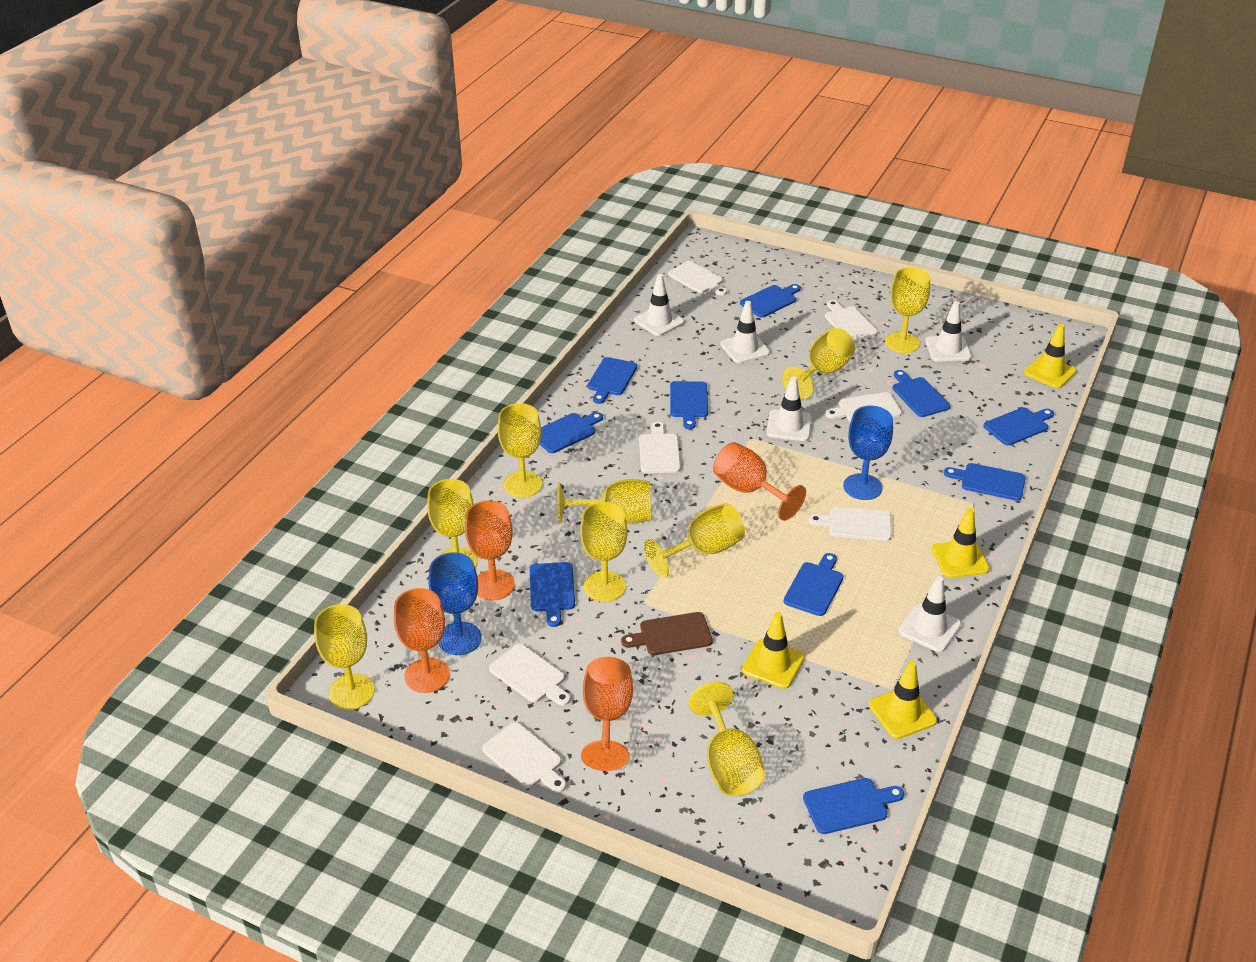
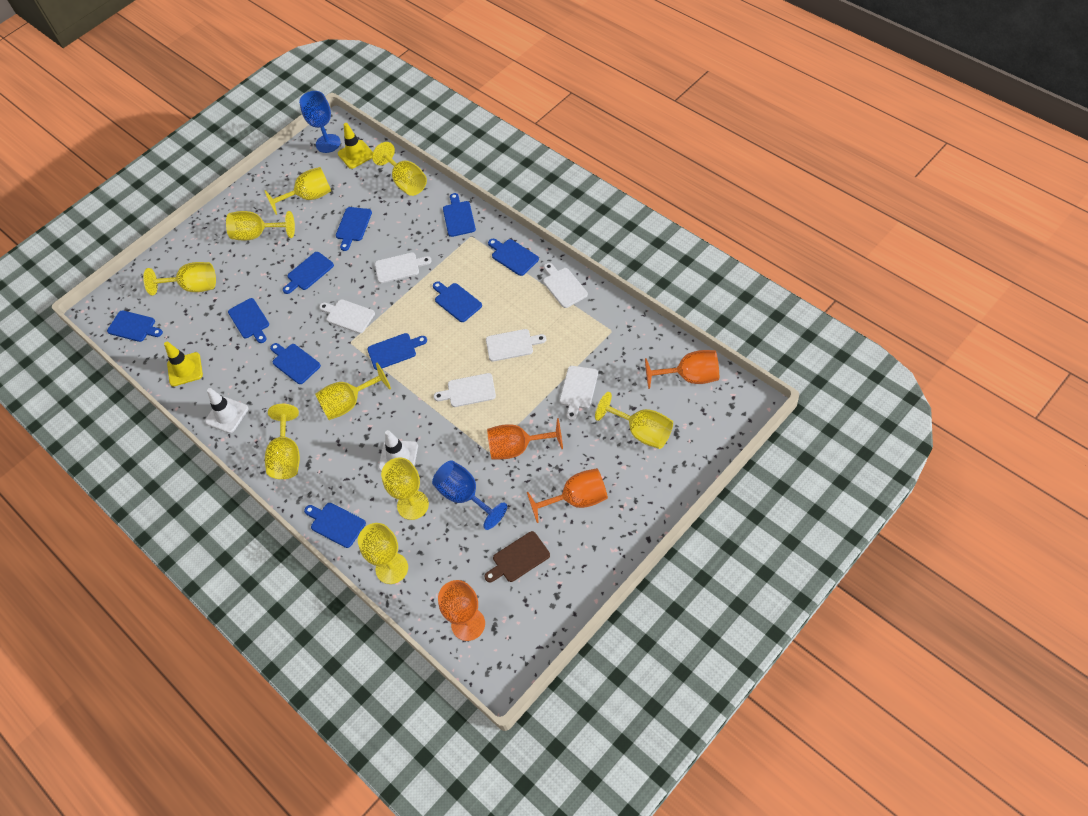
white cutting board: [482,722,566,793] [489,644,571,706] [639,422,681,473] [668,261,727,296] [808,507,891,541] [825,300,878,341] [825,392,902,423] = 7 -> [319,299,375,334] [375,252,432,283] [434,373,496,407] [486,329,546,362] [543,263,588,308] [560,366,598,421] = 6
white traffic cone: [634,274,684,336] [720,301,770,363] [767,376,812,441] [898,576,961,652] [925,301,972,362] = 5 -> [205,388,248,433] [379,430,418,472] = 2
yellow traffic cone: [742,612,805,689] [869,661,937,739] [932,508,990,578] [1024,324,1076,389] = 4 -> [164,342,203,387] [338,123,373,169] = 2

